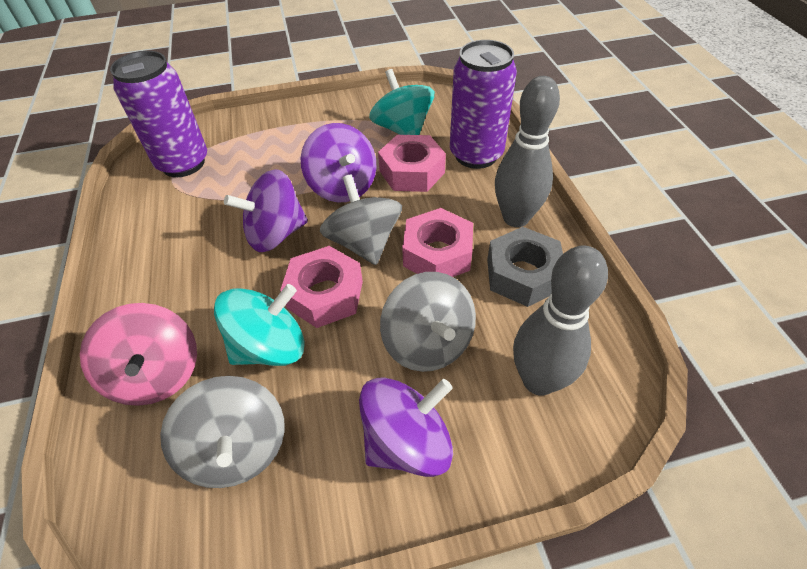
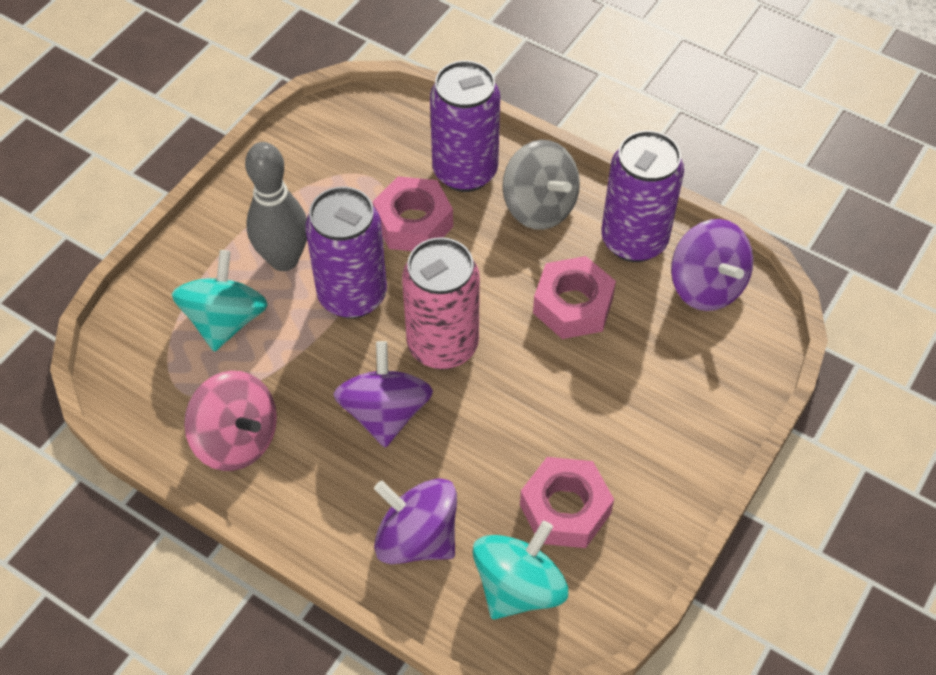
grey bowling pin: [495,76,560,227] [513,246,608,396] = 2 -> [245,142,307,271] = 1
grey nut: [487,227,563,307] = 1 -> none = 0
grey spinning top: [160,376,285,488] [320,174,402,265] [380,272,476,372] = 3 -> [502,140,580,230] = 1
pink can: none = 0 -> [402,237,480,370] = 1
purple can: [110,51,207,177] [450,40,517,169] = 2 -> [305,186,387,319] [430,61,500,192] [601,130,684,262] = 3

